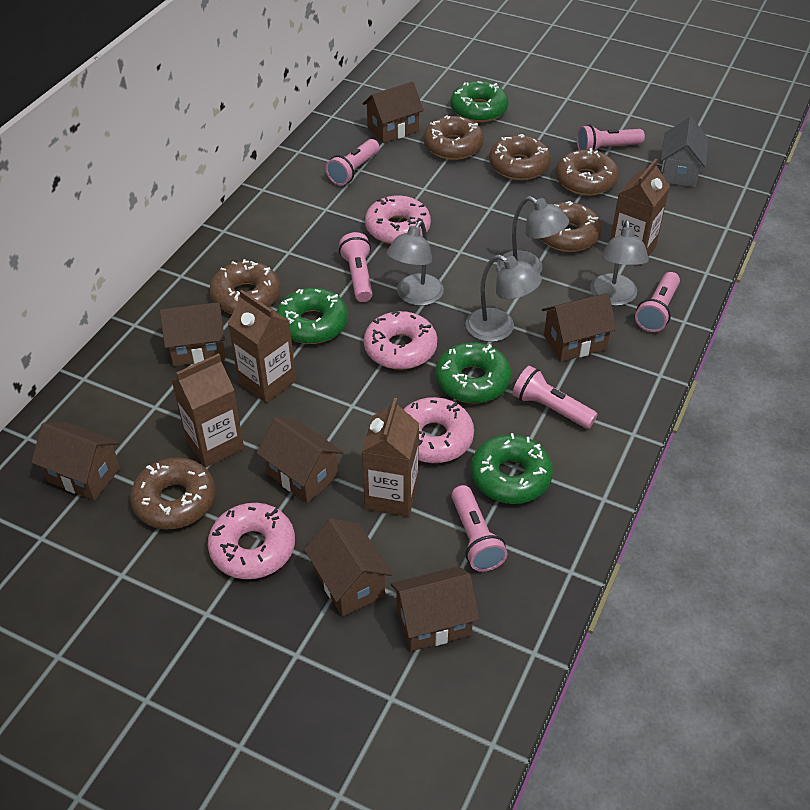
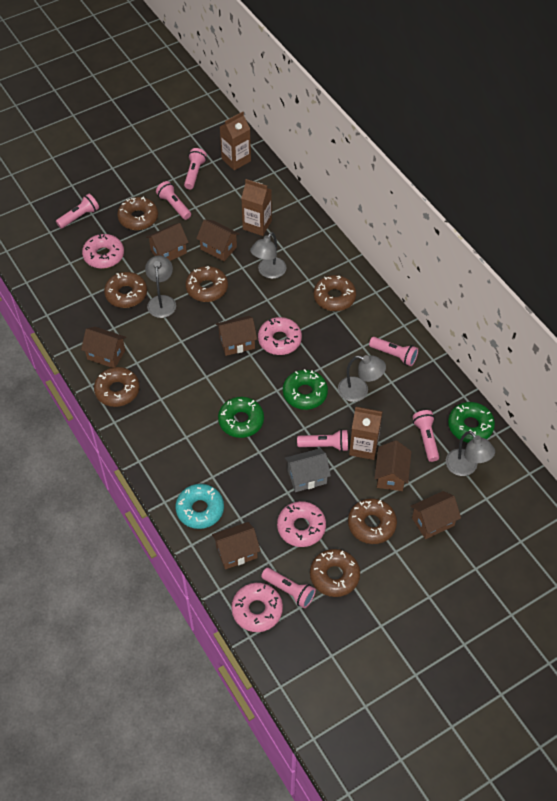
brown carton: [172,353,244,467] [228,290,296,403] [362,398,419,517] [610,158,670,266] = 4 -> [220,112,251,170] [241,179,272,236] [349,407,383,460] = 3
brown donut: [130,457,215,529] [209,259,280,314] [424,115,484,160] [489,134,551,180] [540,201,602,252] [556,148,619,195] = 6 -> [94,367,140,407] [104,272,147,308] [117,197,158,230] [185,266,228,302] [310,549,360,597] [314,275,356,311] [348,498,397,544] = 7
green donut: [277,288,348,344] [436,342,511,403] [450,81,509,122] [471,433,553,504] = 4 -> [218,397,264,438] [283,369,328,410] [448,402,495,443] = 3
pink flashlight: [326,139,380,186] [339,232,373,302] [451,485,508,572] [512,366,598,429] [577,125,645,151] [635,272,680,332] = 6 -> [56,194,99,228] [156,181,191,220] [184,148,207,189] [261,568,316,608] [297,429,348,452] [369,337,418,366] [413,410,439,462] = 7
turquoise donut: none = 0 -> [175,484,224,529] = 1

